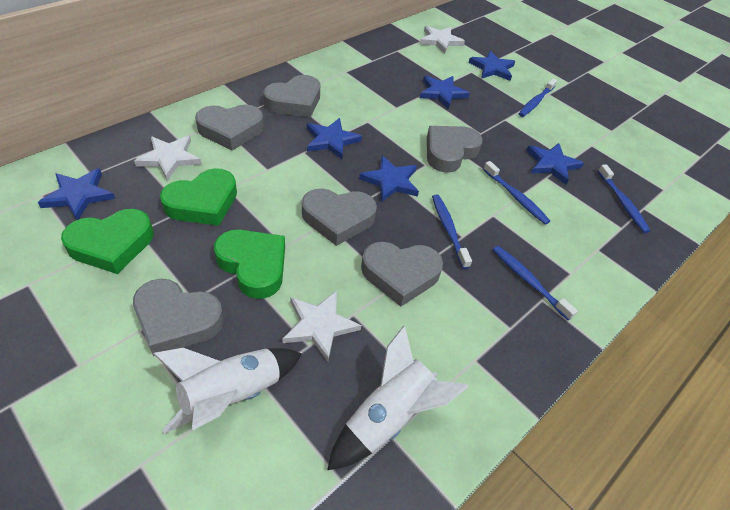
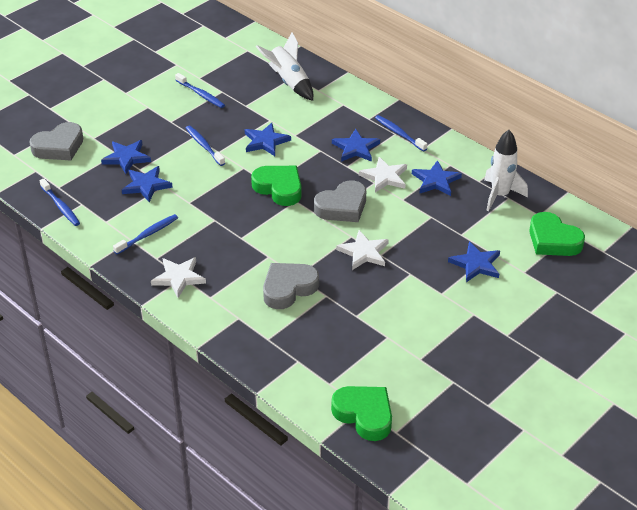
grey heart: [133,279,224,356] [195,104,264,150] [263,75,320,117] [302,188,377,246] [361,242,443,307] [427,126,482,173] = 6 -> [29,122,83,160] [263,263,319,309] [314,180,366,222] = 3

